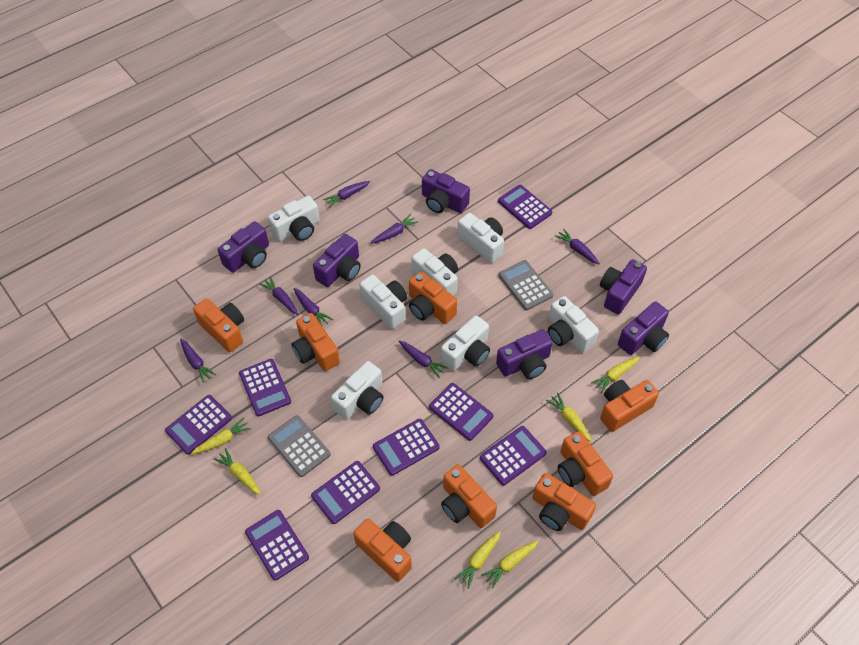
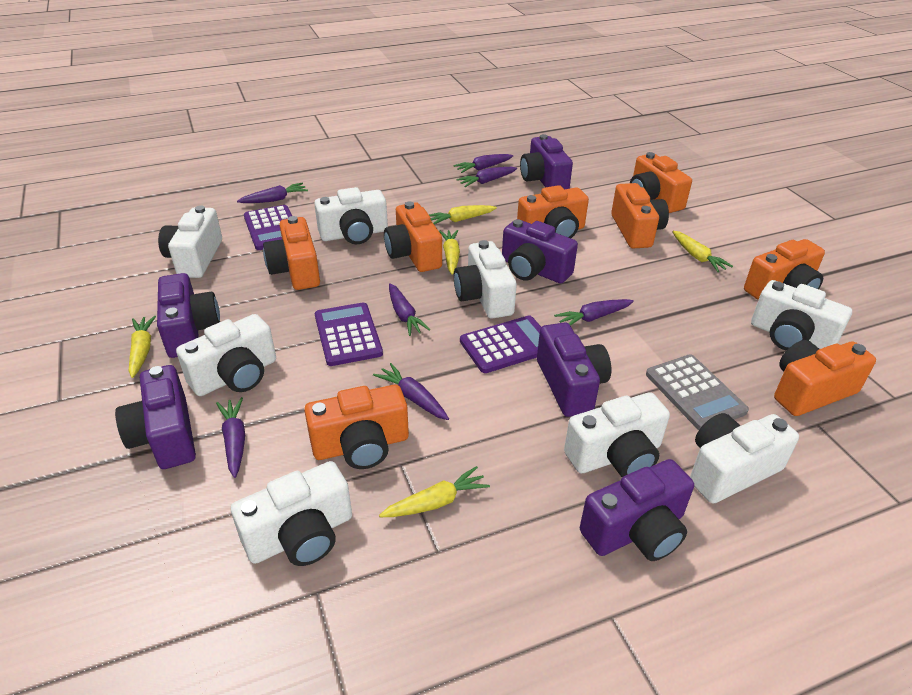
grey calculator: [268,415,331,477] [498,260,554,310] = 2 -> [646,354,749,430] = 1
purple calculator: [165,395,232,454] [239,359,291,416] [245,510,309,581] [311,461,380,524] [373,419,440,476] [429,383,493,441] [480,426,547,485] [498,185,552,229] = 8 -> [244,205,292,250] [315,303,383,366] [460,316,541,373] = 3
white camera: [268,196,320,242] [331,361,384,420] [359,274,407,329] [411,248,458,295] [441,315,490,371] [457,213,504,263] [548,296,599,353] = 7 -> [158,205,222,278] [176,314,276,396] [231,461,352,566] [314,187,388,244] [454,240,517,319] [564,392,670,477] [690,413,799,503] [751,280,852,351] = 8
yellow carrot: [191,417,251,454] [214,448,261,495] [454,531,501,589] [481,541,538,589] [546,392,592,442] [591,357,640,393] = 6 -> [129,316,156,378] [379,466,490,517] [429,205,497,224] [439,230,460,275] [672,231,733,272] = 5

